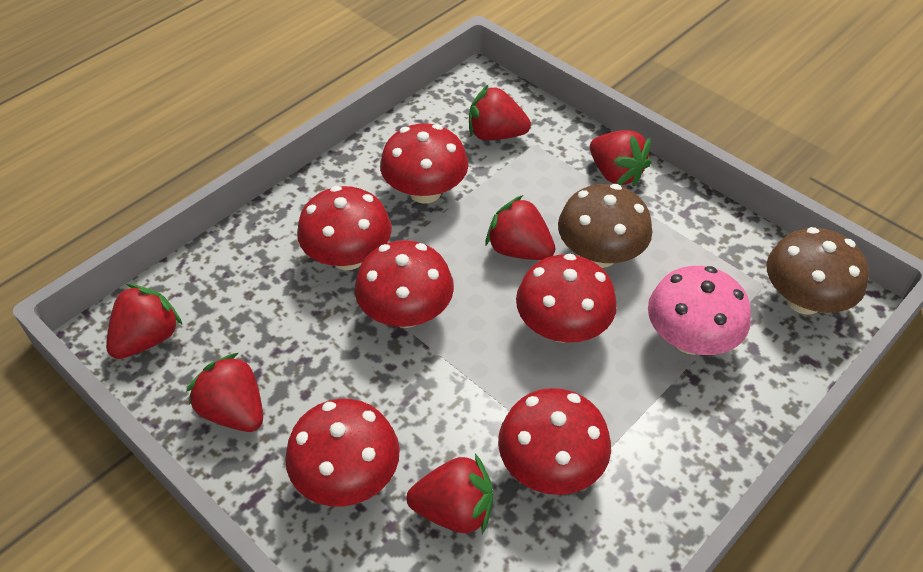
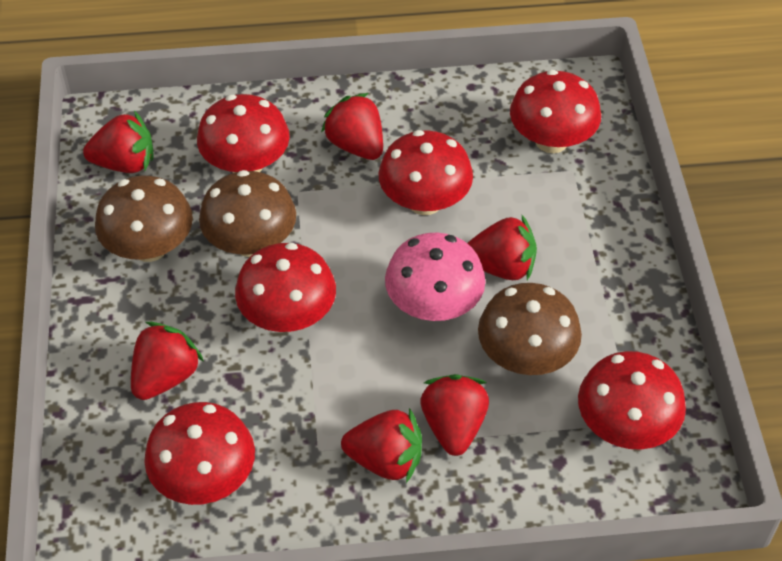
brown mushroom: [558,184,652,268] [766,227,869,314] = 2 -> [95,176,193,262] [199,170,296,257] [478,283,582,375] = 3

